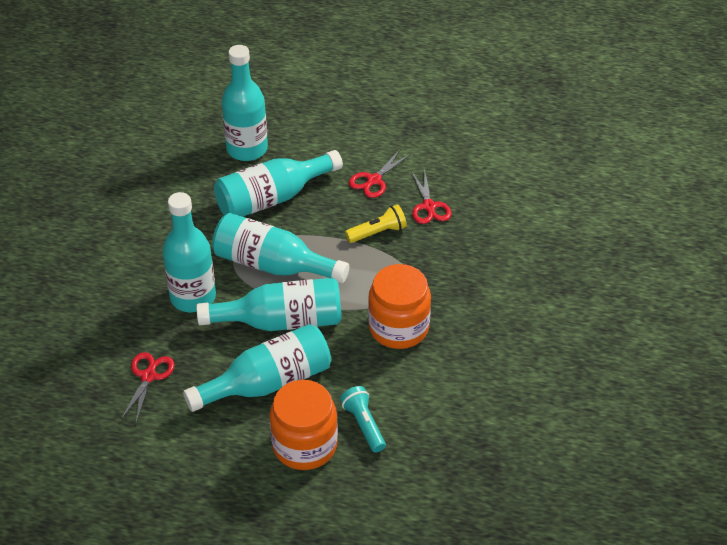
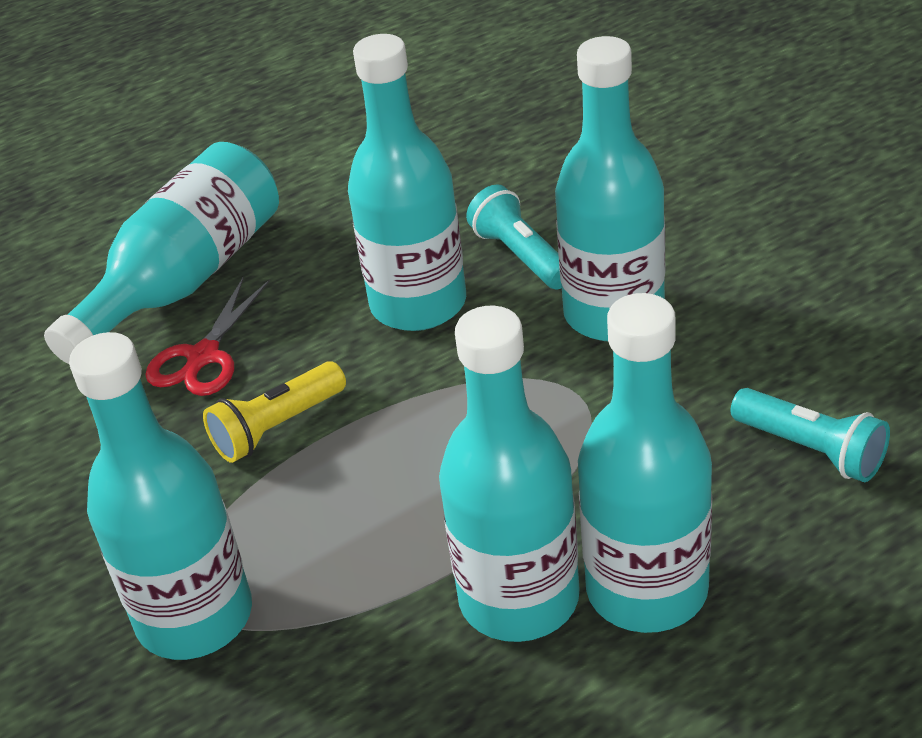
orange jar: [270,380,338,470] [368,264,431,349] = 2 -> none = 0
red scissors: [121,352,174,423] [349,149,411,198] [411,168,452,224] = 3 -> [145,276,270,396] = 1
turquoise flashlight: [340,386,386,453] = 1 -> [466,184,562,289] [731,388,890,482] = 2

